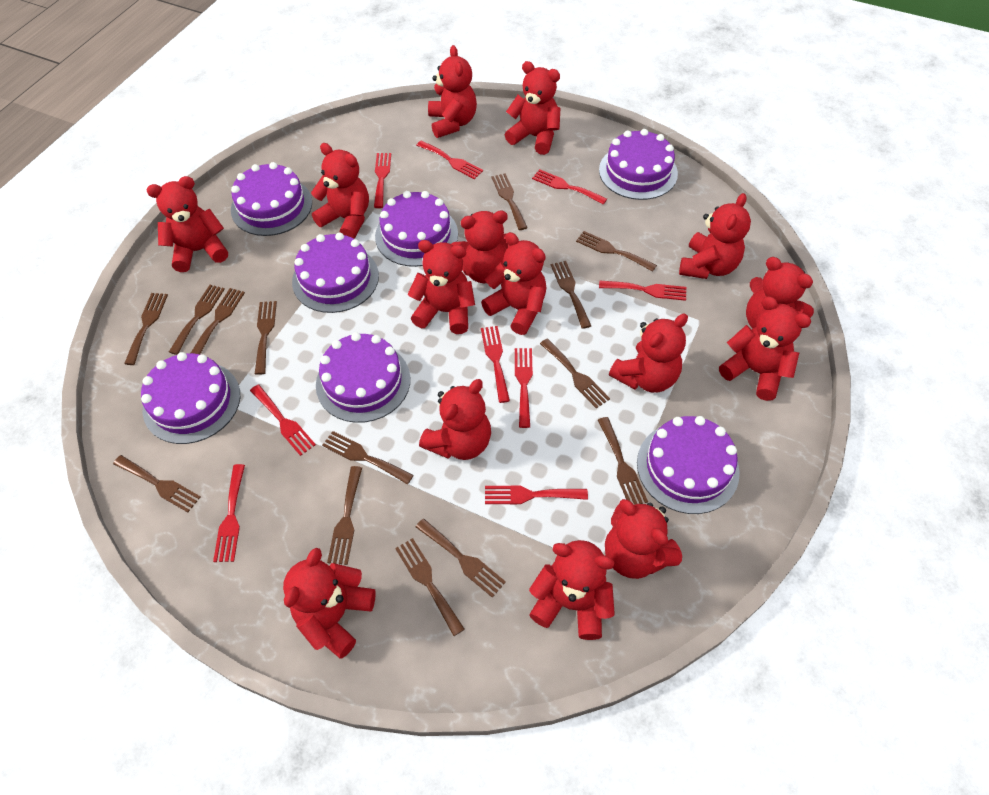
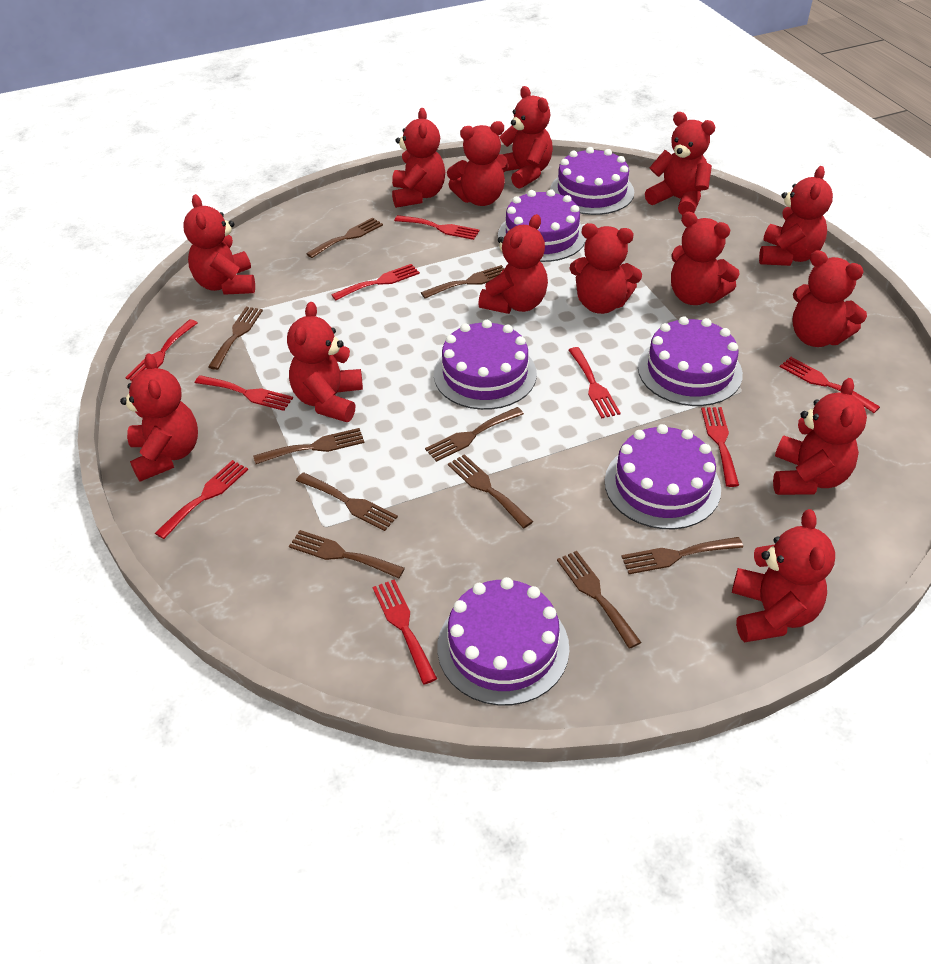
brown fork: [113,455,201,512] [124,293,168,365] [169,285,225,355] [191,288,245,354] [255,301,277,375] [322,431,414,485] [327,466,362,565] [395,538,465,636] [416,519,506,598] [491,173,527,230] [540,338,610,408] [551,261,591,329] [576,231,657,272] [598,417,648,505] = 14 -> [208,307,263,370] [253,428,365,464] [289,530,405,578] [296,473,398,531] [306,217,383,258] [421,265,505,299] [425,407,524,462] [448,454,533,528] [557,551,642,649] [621,537,743,574] = 10
purple cake: [141,352,240,444] [231,162,312,236] [292,233,379,313] [316,332,410,423] [375,191,458,267] [599,129,678,200] [637,416,740,514] = 7 -> [434,320,537,410] [437,577,569,706] [498,189,586,262] [550,147,634,215] [605,424,721,529] [638,316,743,406] = 6
red teddy bear: [147,176,228,272] [283,548,376,658] [311,143,369,239] [408,240,475,334] [419,379,491,460] [428,45,477,138] [452,211,510,283] [481,232,546,335] [505,61,560,155] [529,540,615,640] [605,499,682,579] [609,314,688,393] [679,193,751,279] [719,296,811,401] [746,257,814,329] = 15 -> [120,353,198,482] [183,194,255,295] [287,302,363,422] [392,108,445,208] [447,121,509,206] [478,214,548,314] [499,86,553,189] [569,223,642,314] [645,112,715,215] [671,212,739,305] [732,509,835,642] [759,166,833,266] [773,378,867,495] [792,250,867,347] = 14

